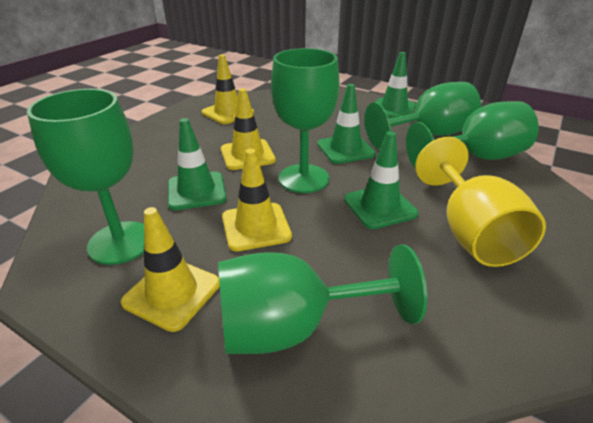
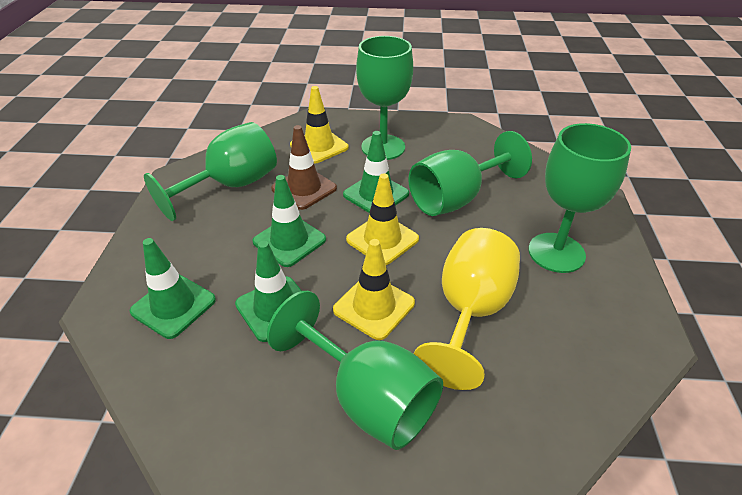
brown traffic cone: none = 0 -> [271,125,337,210] = 1
yellow traffic cone: [121,207,220,332] [202,55,254,124] [221,88,276,170] [222,149,292,251] = 4 -> [290,86,349,164] [333,239,415,340] [346,173,419,265] = 3

